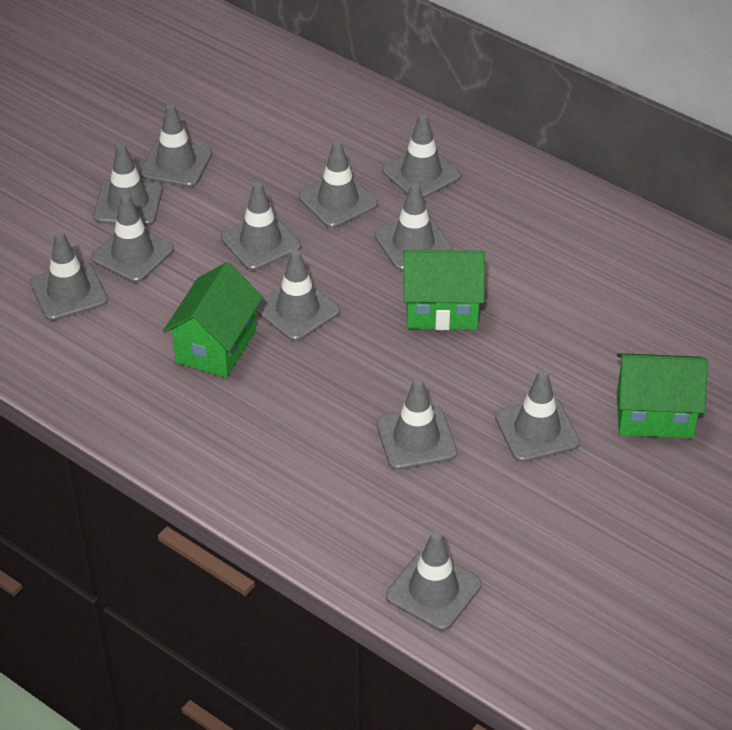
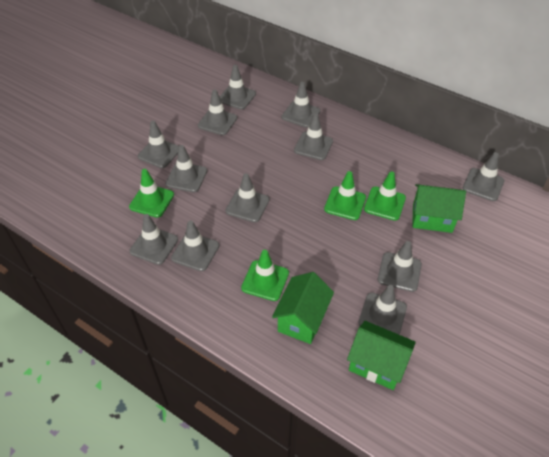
green traffic cone: none = 0 -> [129,169,174,218] [241,250,289,301] [324,171,366,220] [364,171,406,221] = 4

